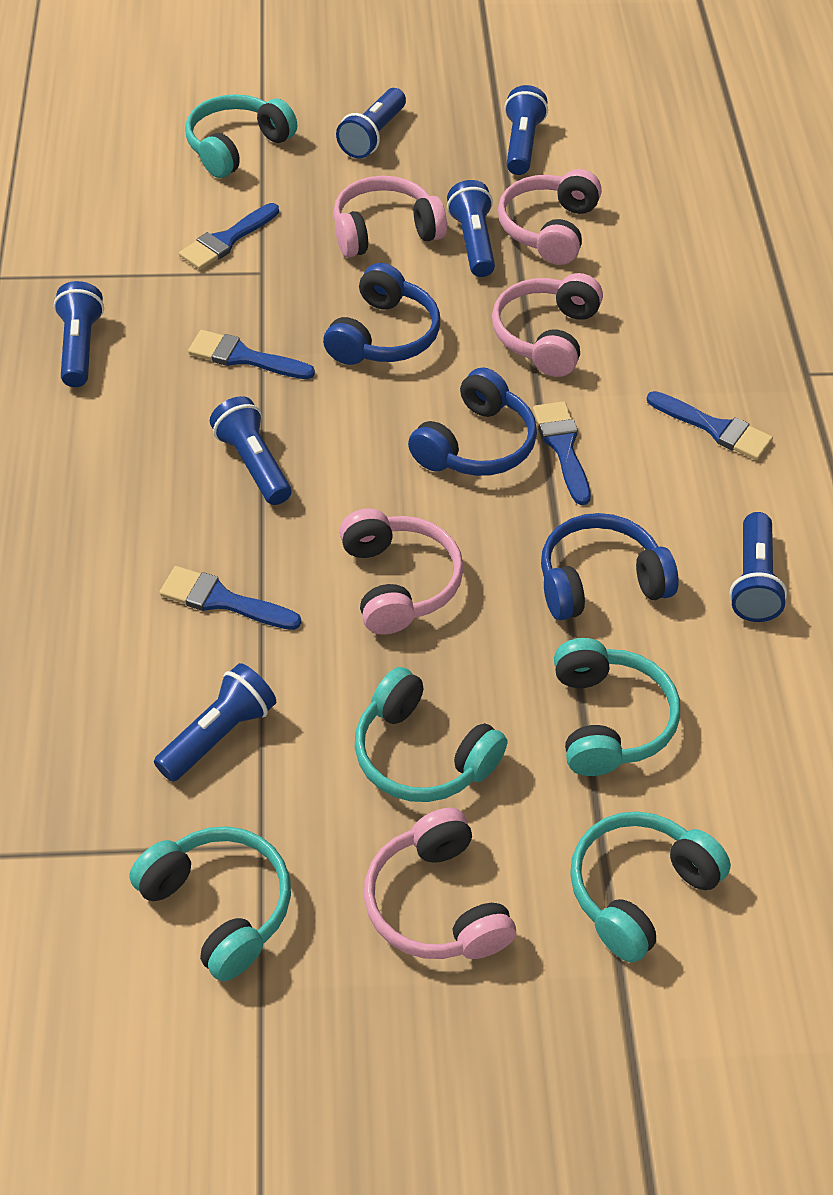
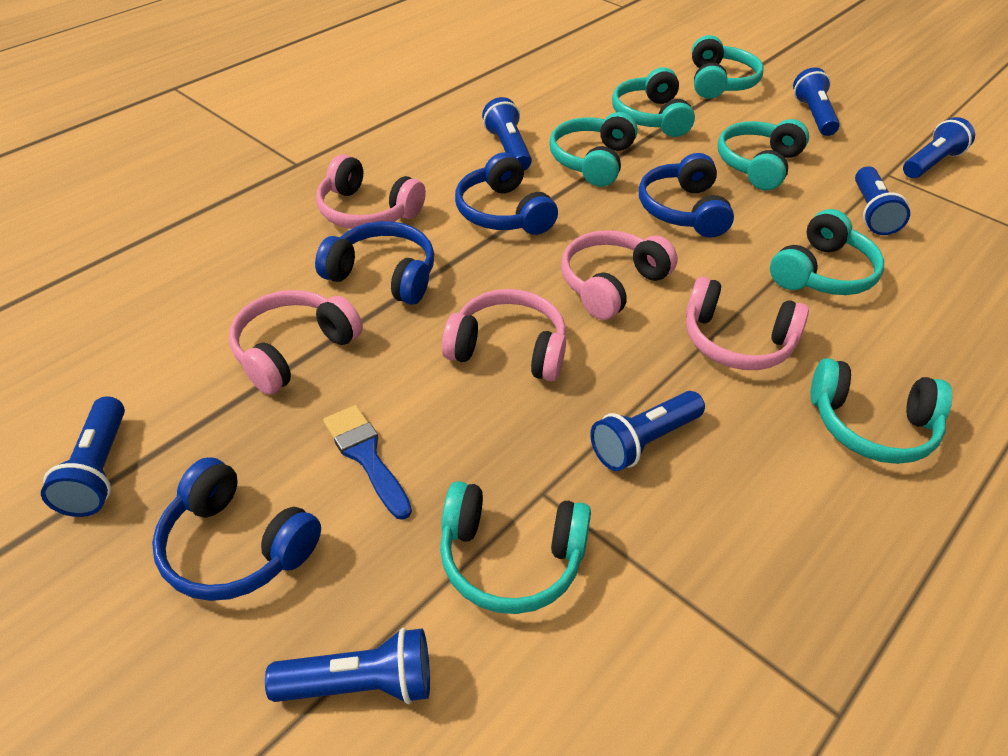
blue brush: [159,566,301,630] [179,203,279,270] [188,330,315,379] [533,401,591,505] [647,391,773,460] = 5 -> [323,405,412,520] = 1
blue headphones: [323,263,440,365] [408,367,537,476] [541,513,678,620] = 3 -> [152,457,321,601] [315,221,434,305] [455,152,558,235] [639,153,734,238] = 4
turquoise headphones: [130,826,291,981] [185,94,297,178] [355,667,507,802] [554,638,680,776] [570,811,731,963] = 5 -> [440,481,591,614] [549,112,638,187] [612,67,695,137] [692,35,764,99] [718,119,809,190] [770,209,884,295] [810,358,952,464] = 7

